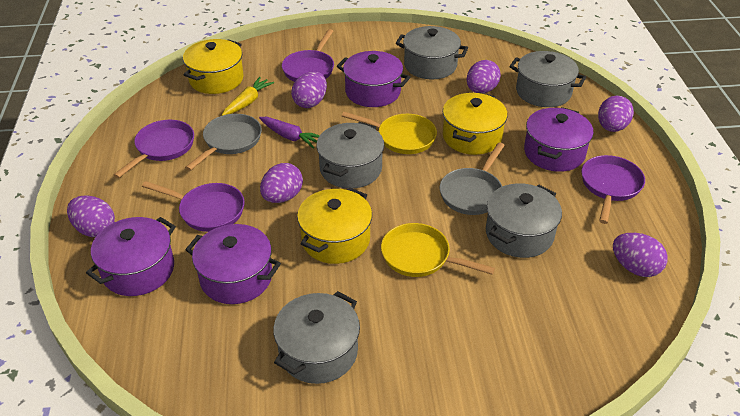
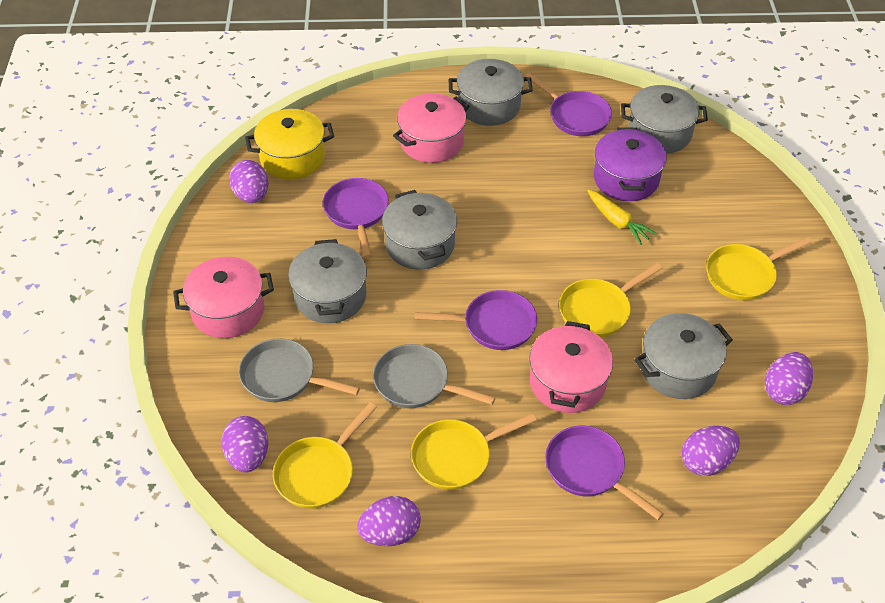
pink pot: none = 0 -> [173,257,274,338] [393,93,470,163] [529,321,613,413] = 3
purple carrot: [259,117,320,149] = 1 -> none = 0
purple egg: [67,196,115,237] [260,163,303,203] [291,71,327,108] [467,60,501,93] [598,96,634,132] [613,233,668,277] = 6 -> [221,416,268,473] [229,160,268,203] [357,496,421,546] [681,426,740,476] [765,352,813,405] = 5
purple pot: [86,217,176,296] [185,224,281,304] [337,51,410,107] [524,107,593,172] = 4 -> [594,127,667,201] = 1
yellow pan: [342,112,437,154] [381,223,495,277] = 2 -> [273,402,377,509] [411,413,536,490] [559,263,662,337] [706,237,812,300] = 4
yellow pot: [183,39,244,94] [297,188,372,264] [443,92,508,155] = 3 -> [245,109,334,179] = 1

